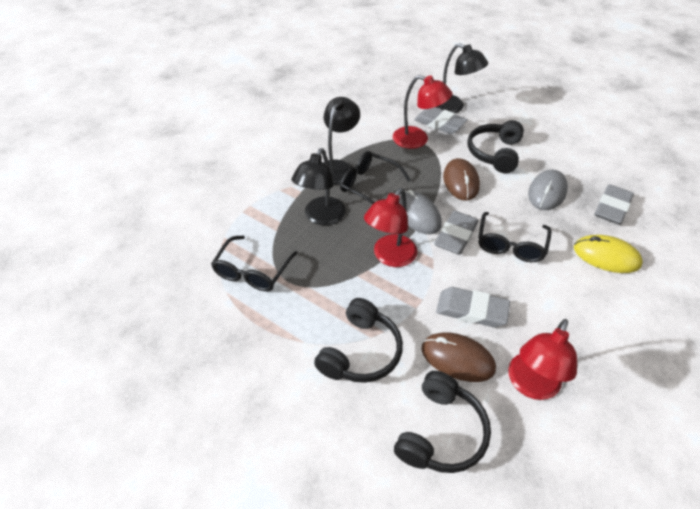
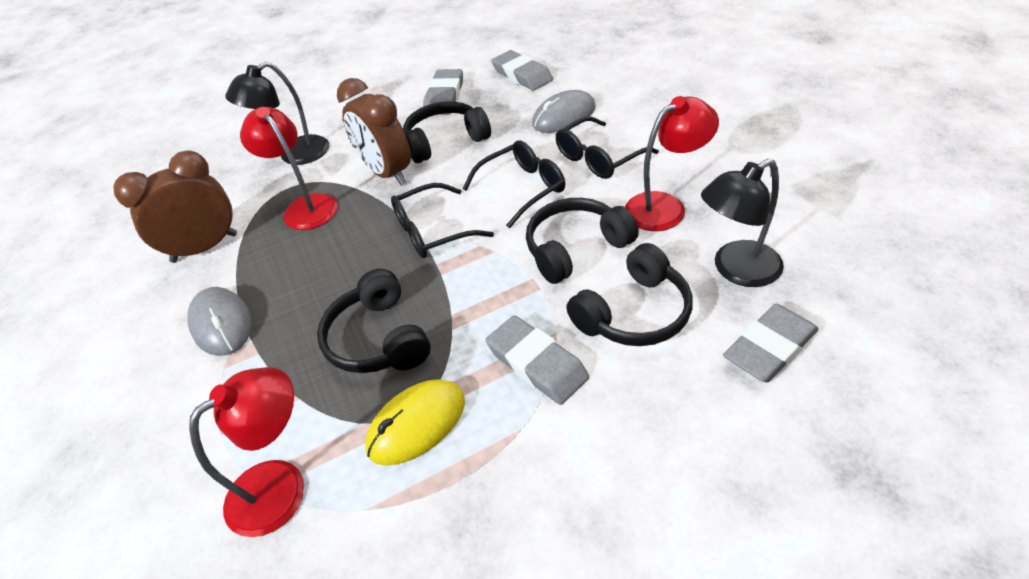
black headphones: [314,298,403,383] [394,371,491,473] [468,120,524,173] = 3 -> [317,269,431,373] [403,101,491,163] [526,198,639,284] [566,243,693,346] = 4
black lamp: [291,148,345,225] [323,97,360,185] [436,43,488,113] = 3 -> [225,62,329,165] [701,159,784,287] = 2
brown clock: none = 0 -> [113,150,237,263] [337,78,411,185] = 2
brown mouse: [421,332,496,382] [443,158,480,201] = 2 -> none = 0

